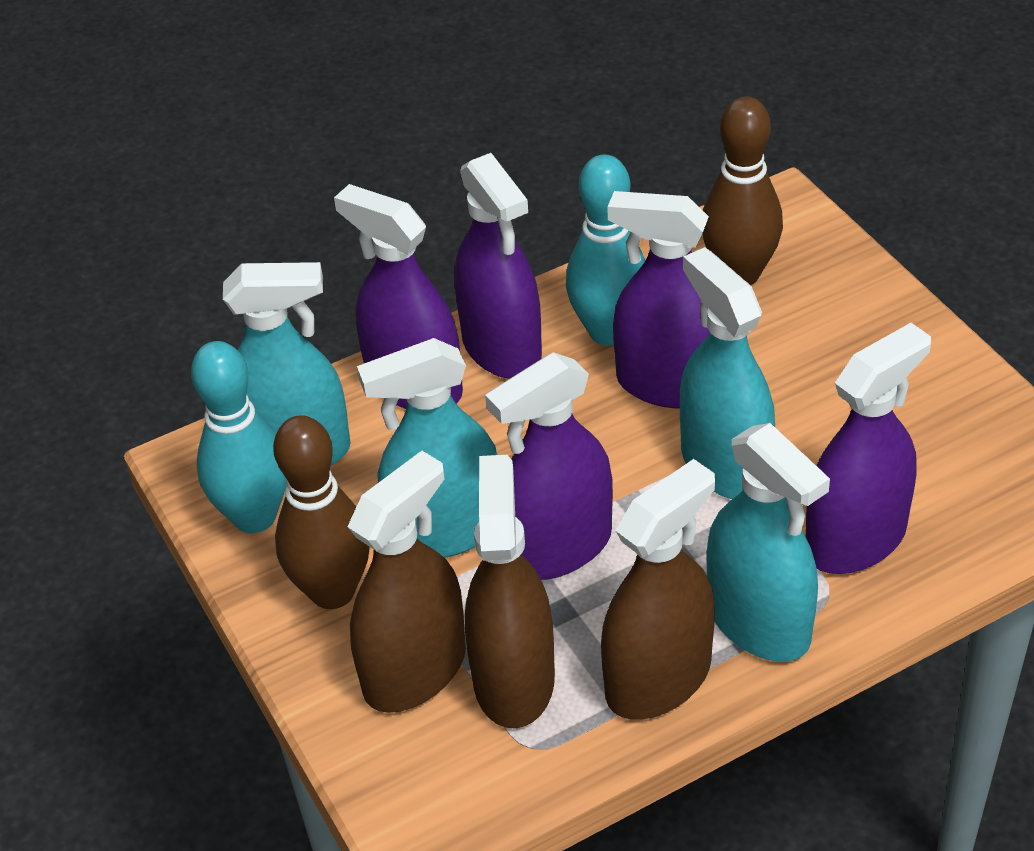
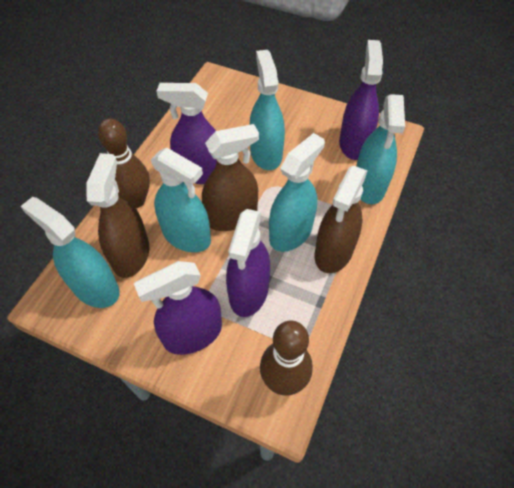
purple spray bottle: [334,184,463,409] [454,153,542,379] [485,352,613,580] [607,191,710,409] [806,323,931,574] = 5 -> [134,261,222,355] [157,83,217,184] [226,209,270,317] [339,40,383,160] = 4
turquoise bowling pin: [191,341,287,533] [566,154,645,346] = 2 -> none = 0
turquoise spray bottle: [223,262,351,465] [357,338,498,558] [680,247,775,499] [707,423,830,662] = 4 -> [21,197,120,308] [151,147,211,252] [250,50,285,170] [269,133,325,252] [356,94,405,204] = 5

